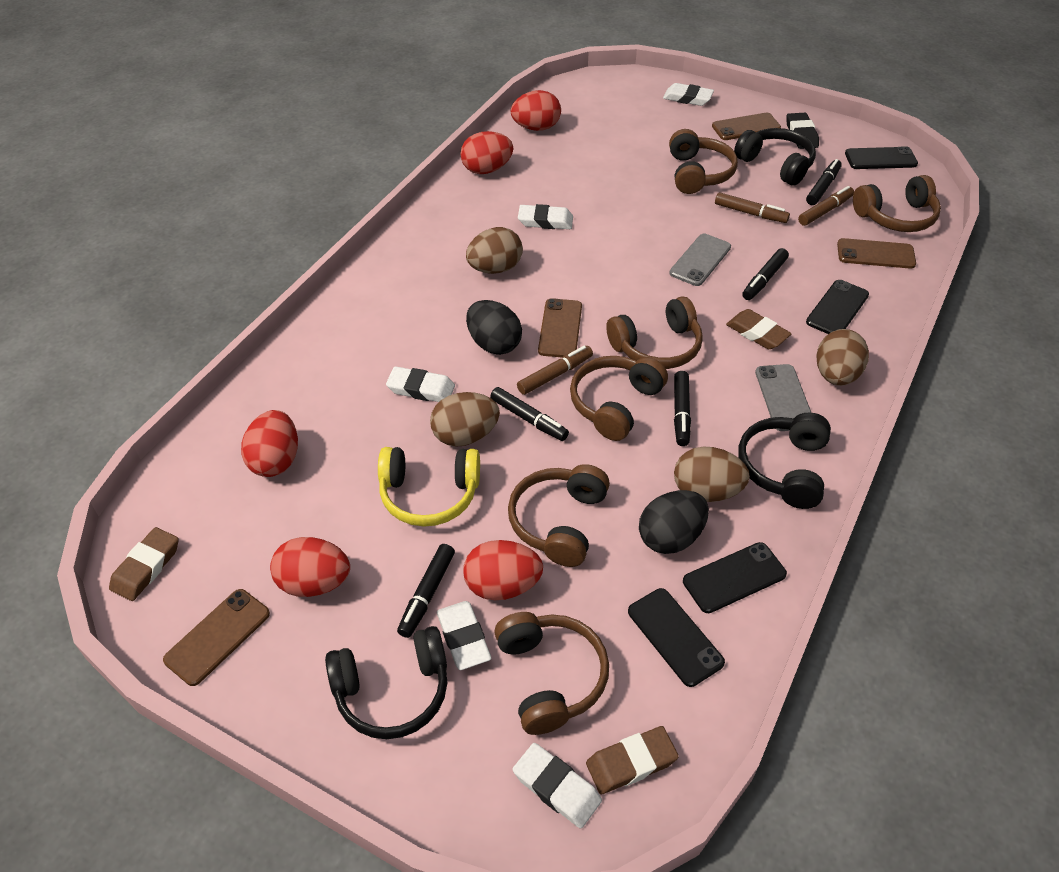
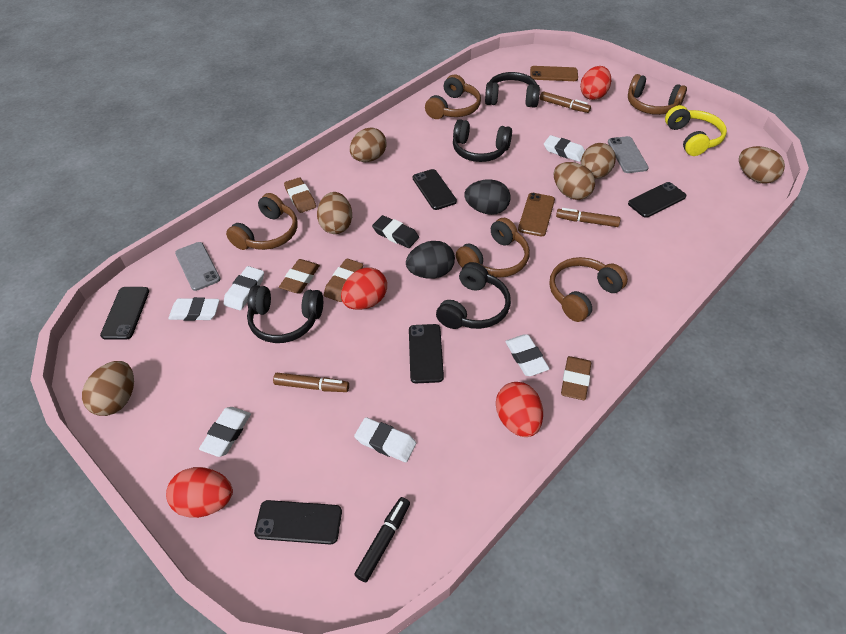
black headphones: [325,626,447,739] [734,128,816,186] [738,412,831,509] = 3 -> [247,285,323,343] [436,262,511,329] [453,119,512,162] [485,72,540,108] = 4
black marker: [397,544,455,638] [490,387,569,441] [674,371,691,446] [742,248,789,300] [806,159,842,205] = 5 -> [354,497,410,582] = 1
black phone: [628,588,725,687] [683,542,787,613] [806,280,869,334] [845,146,918,169] = 4 -> [100,287,149,340] [254,500,342,545] [409,324,444,383] [413,169,457,210] [628,182,686,218] = 5
brown egg: [430,392,500,447] [466,227,523,274] [674,447,750,502] [816,329,869,386] = 4 -> [82,361,134,416] [317,192,352,234] [350,128,387,162] [554,162,595,200] [581,143,616,179] [739,146,785,184] = 6
brown eraser: [109,527,179,601] [586,726,679,794] [726,309,792,349] = 3 -> [279,259,320,294] [284,177,316,213] [324,258,363,302] [561,356,591,400] = 4
brown headphones: [494,612,609,735] [508,464,610,567] [570,356,668,441] [606,296,703,369] [669,129,738,194] [853,175,941,232] = 6 -> [226,193,298,250] [425,74,481,119] [456,218,530,278] [549,257,628,322] [628,74,687,115] = 5
brown phone: [163,589,270,686] [538,298,582,357] [712,113,781,140] [837,238,916,269] = 4 -> [518,193,555,237] [530,66,578,81] = 2
red egg: [241,410,298,477] [270,537,350,597] [460,131,513,174] [463,540,543,600] [511,90,561,131] = 5 -> [166,467,233,518] [341,267,387,310] [496,382,543,437] [580,66,611,100] = 4
white eraser: [386,366,455,402] [437,601,491,670] [513,743,602,829] [518,204,573,229] [663,83,714,106] = 5 -> [168,297,220,321] [199,407,251,457] [224,266,264,310] [354,417,416,462] [505,334,550,376] [544,135,585,162] = 6

